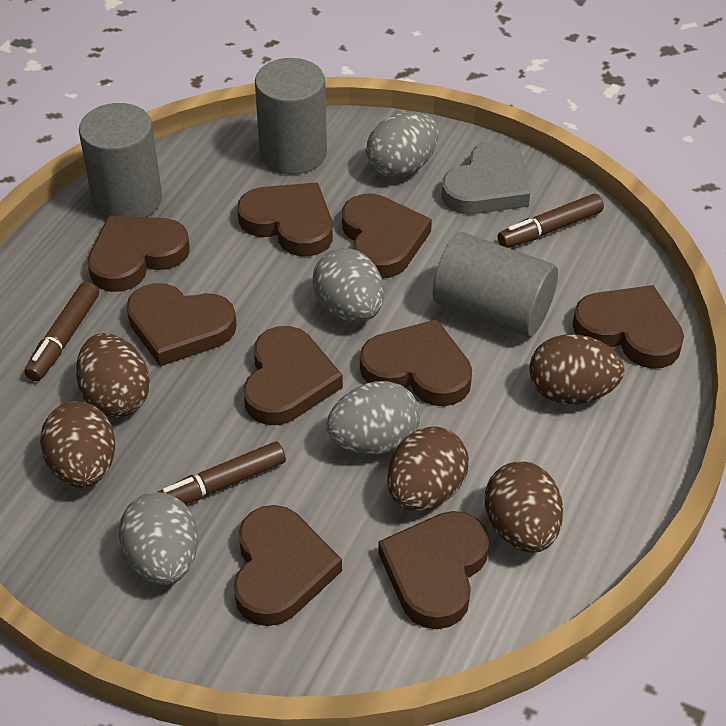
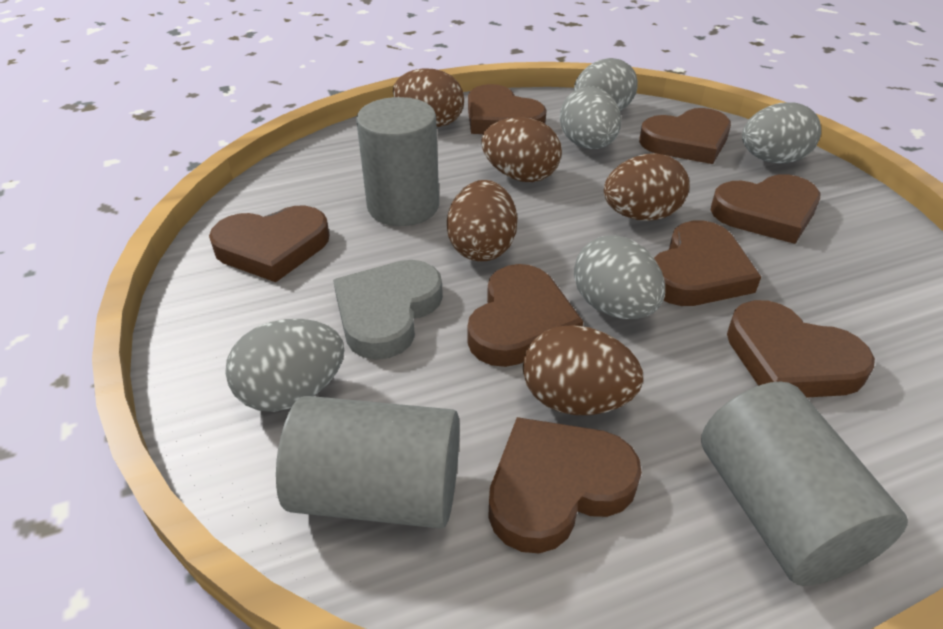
brown heart: [88,215,190,292] [126,283,237,366] [234,505,342,626] [237,183,333,256] [243,326,343,425] [342,193,432,278] [360,319,472,406] [378,511,489,629] [573,285,684,369] = 9 -> [209,206,330,282] [467,264,583,367] [468,84,547,134] [488,417,642,553] [639,108,731,164] [654,220,761,306] [711,174,820,244] [727,300,875,397] = 8
brown marker: [24,282,99,381] [158,441,286,504] [498,194,604,248] = 3 -> none = 0
grey egg: [119,492,198,585] [313,248,384,322] [327,381,420,455] [366,112,439,178] = 4 -> [225,319,344,412] [560,87,622,149] [574,58,638,111] [574,235,665,319] [742,103,821,164] = 5

